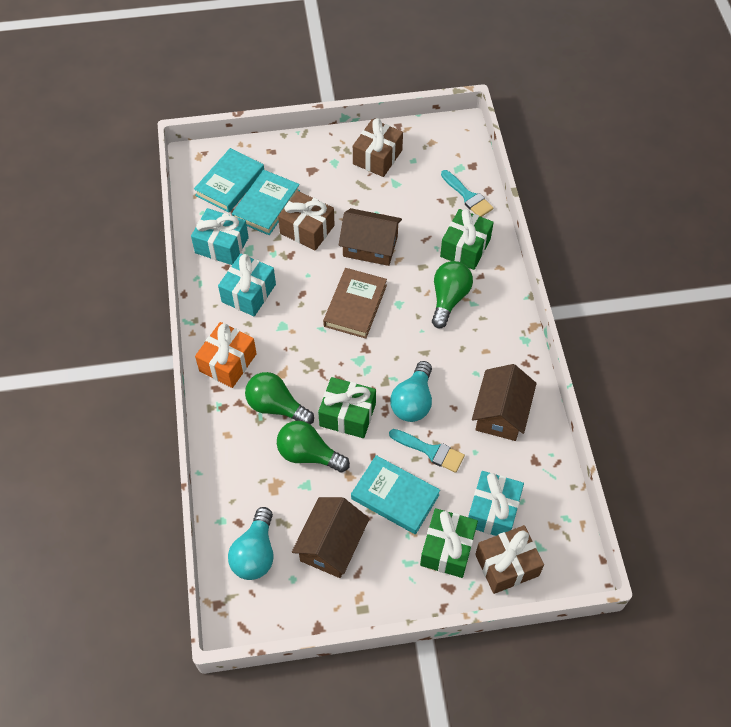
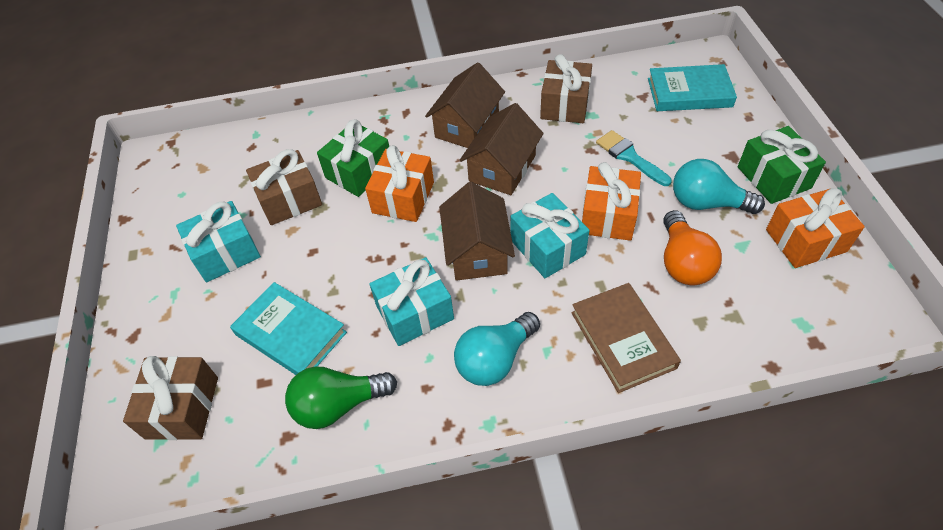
green gift: [318,377,376,438] [420,508,478,578] [440,209,494,270] = 3 -> [317,120,389,197] [738,126,826,204] = 2
green light bulb: [245,372,314,425] [277,421,350,472] [432,261,473,328] = 3 -> [285,366,397,429] = 1
orange gift: [195,322,257,388] = 1 -> [365,145,434,222] [582,162,641,241] [766,188,865,268] = 3
orange light bulb: none = 0 -> [663,210,722,285] = 1
turquoise book: [194,148,264,213] [232,170,300,235] [351,455,440,534] = 3 -> [230,282,347,375] [648,64,737,111] = 2
turquoise brush: [389,429,465,473] [441,170,493,217] = 2 -> [596,130,672,186] = 1

